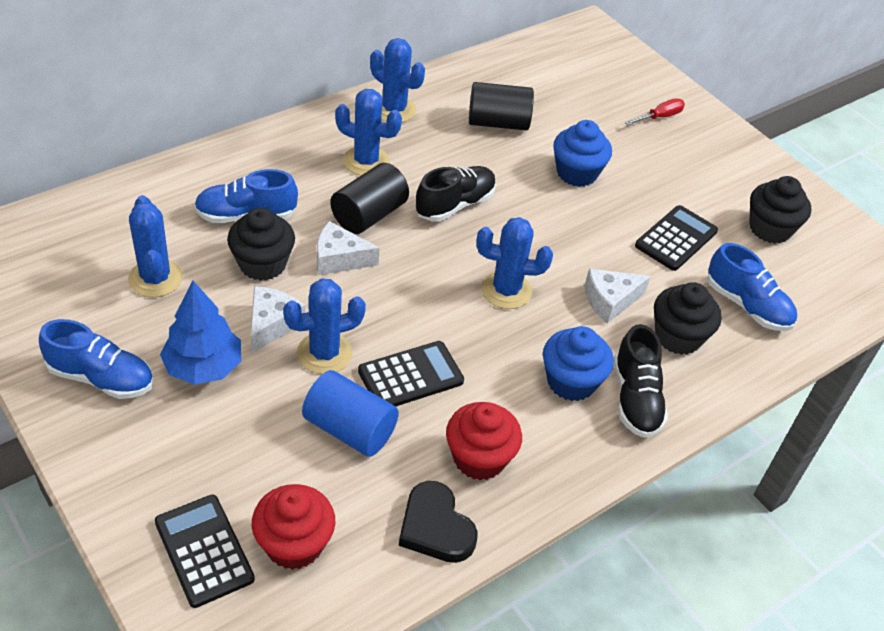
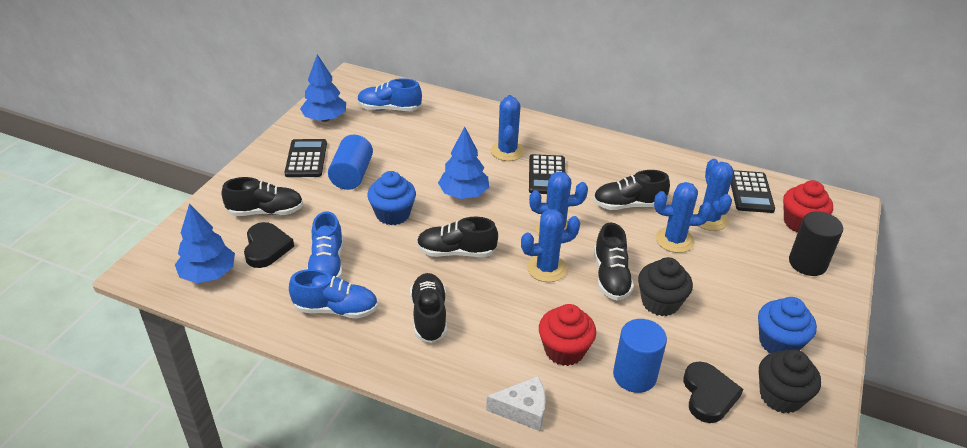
black cupcake: [227,208,295,281] [654,282,721,355] [749,176,811,243] = 3 -> [638,257,693,316] [759,349,821,414] = 2
black cylinder: [330,163,409,234] [469,82,534,130] = 2 -> [789,211,843,276] = 1
black heart: [399,481,478,563] = 1 -> [244,222,294,268] [683,362,743,423] = 2
black shoe: [415,166,496,222] [614,324,668,438] = 2 -> [222,177,303,216] [410,273,447,343] [417,217,498,257] [593,170,670,210] [594,222,634,300] = 5
blue cylinder: [302,370,399,457] = 1 -> [328,135,373,190] [613,319,667,393] = 2
blue tree: [160,281,241,385] = 1 -> [175,203,235,283] [300,54,346,122] [438,127,489,199] = 3
red screwdriver: [625,98,685,125] = 1 -> none = 0
white cheese: [250,286,305,353] [317,221,380,275] [585,268,651,324] = 3 -> [486,376,546,431] = 1

